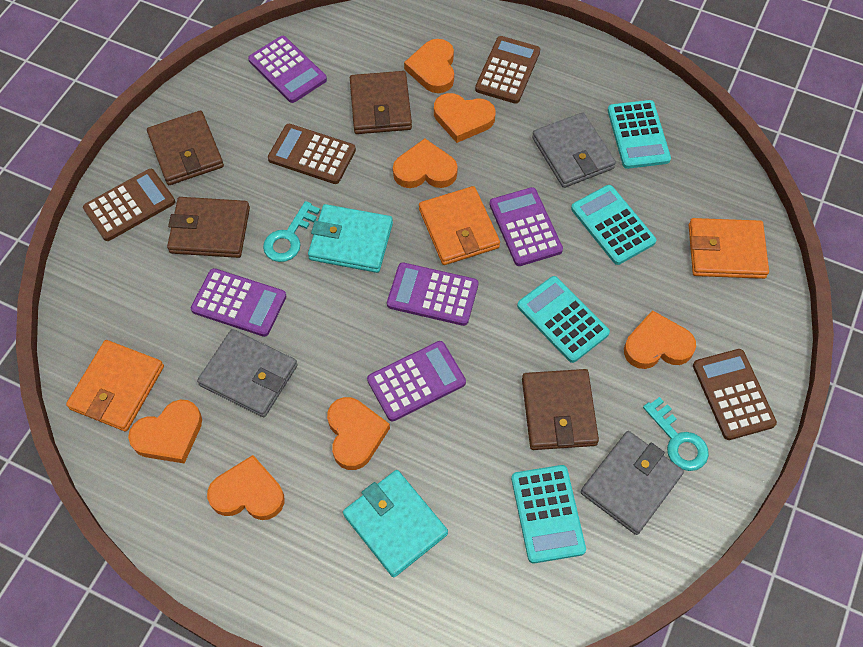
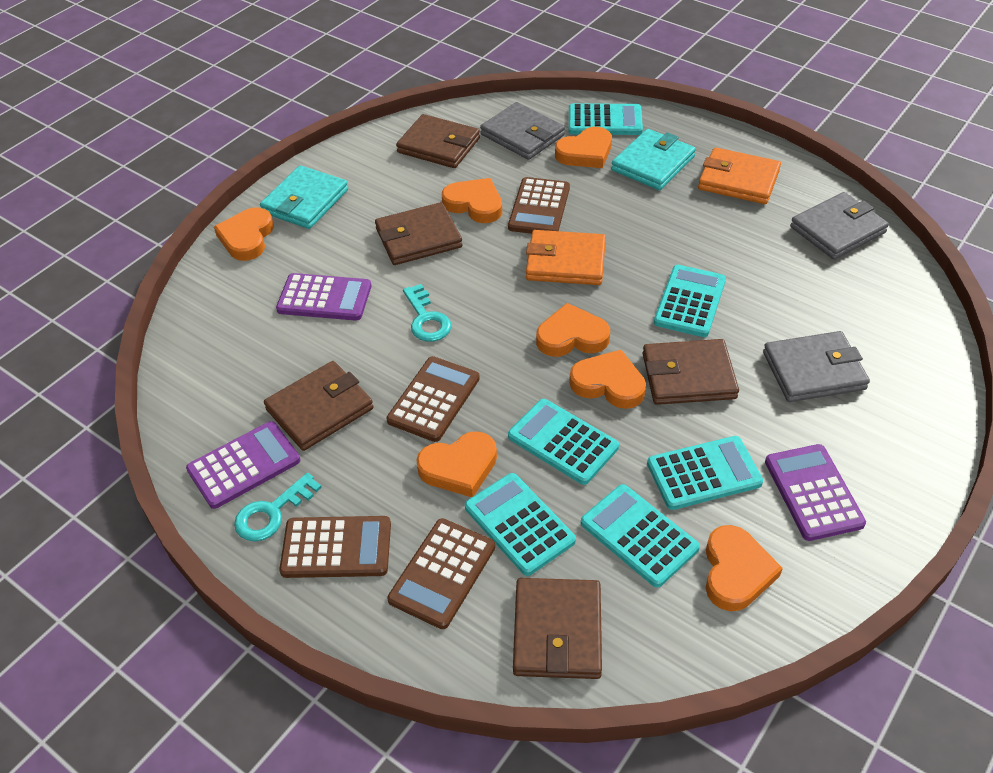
brown wallet: [147,111,224,185] [167,197,250,258] [350,71,412,134] [522,369,599,450] = 4 -> [264,361,373,451] [375,202,463,265] [396,114,480,168] [513,578,602,679] [643,339,739,405] = 5
orange wallet: [66,340,164,432] [419,186,500,265] [689,218,769,279] = 3 -> [526,230,606,285] [698,147,781,204] = 2
purple calculator: [191,268,287,337] [248,36,327,103] [367,341,466,421] [387,262,479,326] [489,187,563,266] = 5 -> [186,421,300,509] [276,273,371,321] [765,444,866,541] = 3
turquoise calculator: [511,465,586,563] [517,276,610,363] [571,185,656,265] [607,100,671,169] = 4 -> [465,473,576,576] [508,399,619,485] [569,103,643,135] [581,484,700,588] [647,436,763,510] [654,265,726,337] = 6

